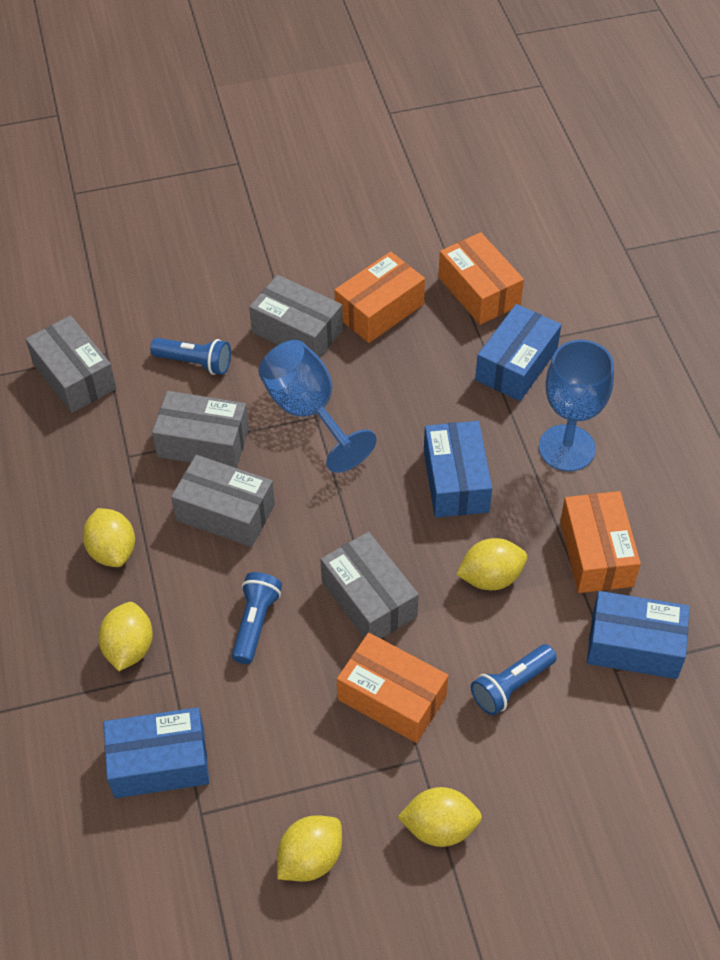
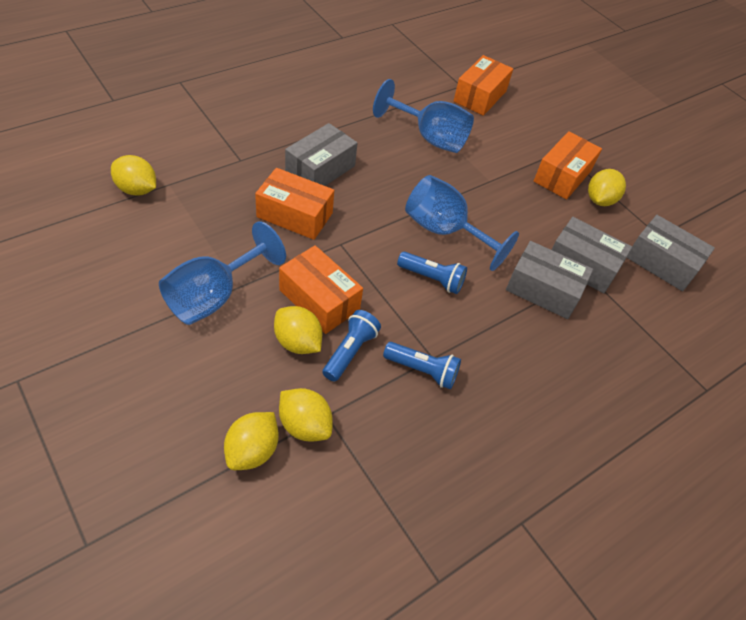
blue box: [104,707,209,798] [424,421,492,518] [475,304,561,401] [587,591,690,679] = 4 -> none = 0
blue goblet: [258,340,377,473] [539,340,614,471] = 2 -> [159,221,286,325] [373,79,474,153] [405,175,519,271] = 3
grey box: [26,315,117,413] [152,391,249,468] [171,455,275,547] [249,275,343,358] [320,532,419,639] = 5 -> [285,123,358,186] [506,241,593,319] [551,217,632,293] [626,215,715,291] = 4

